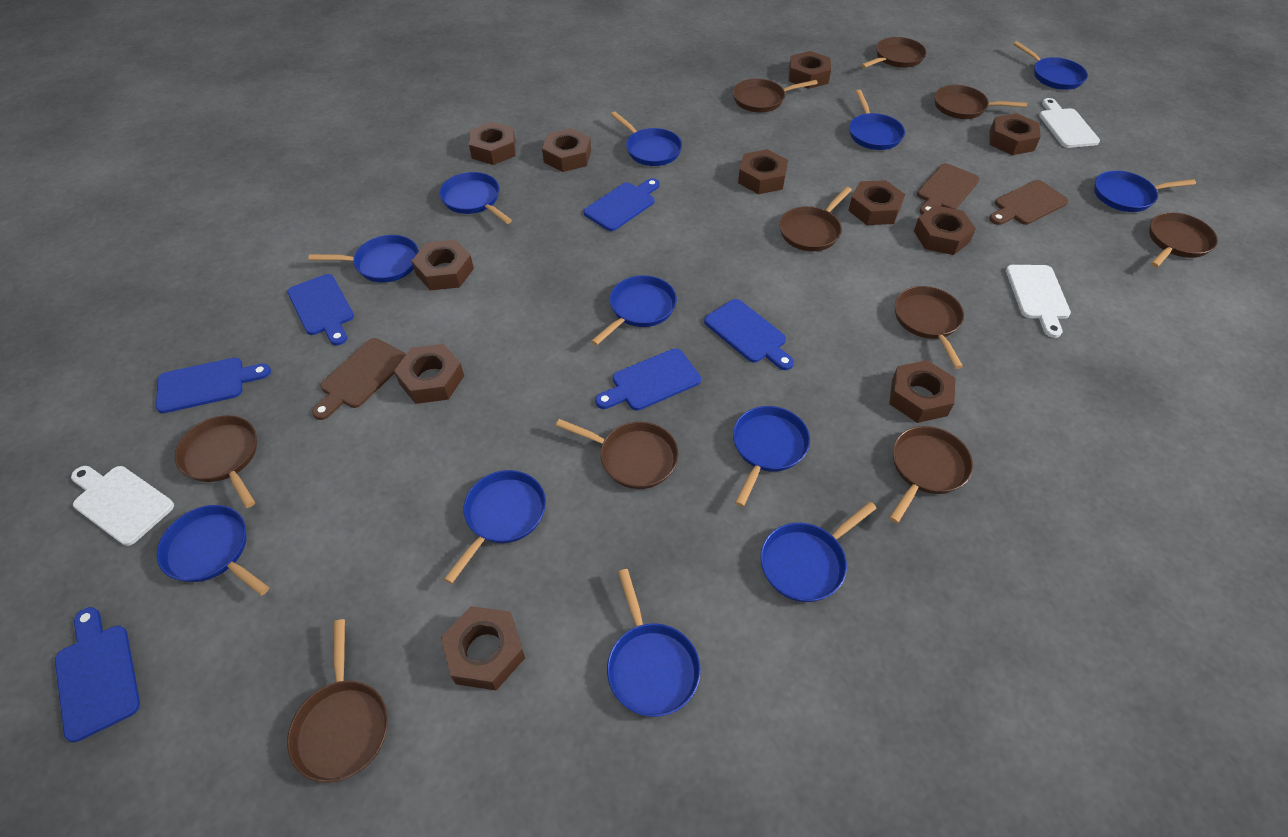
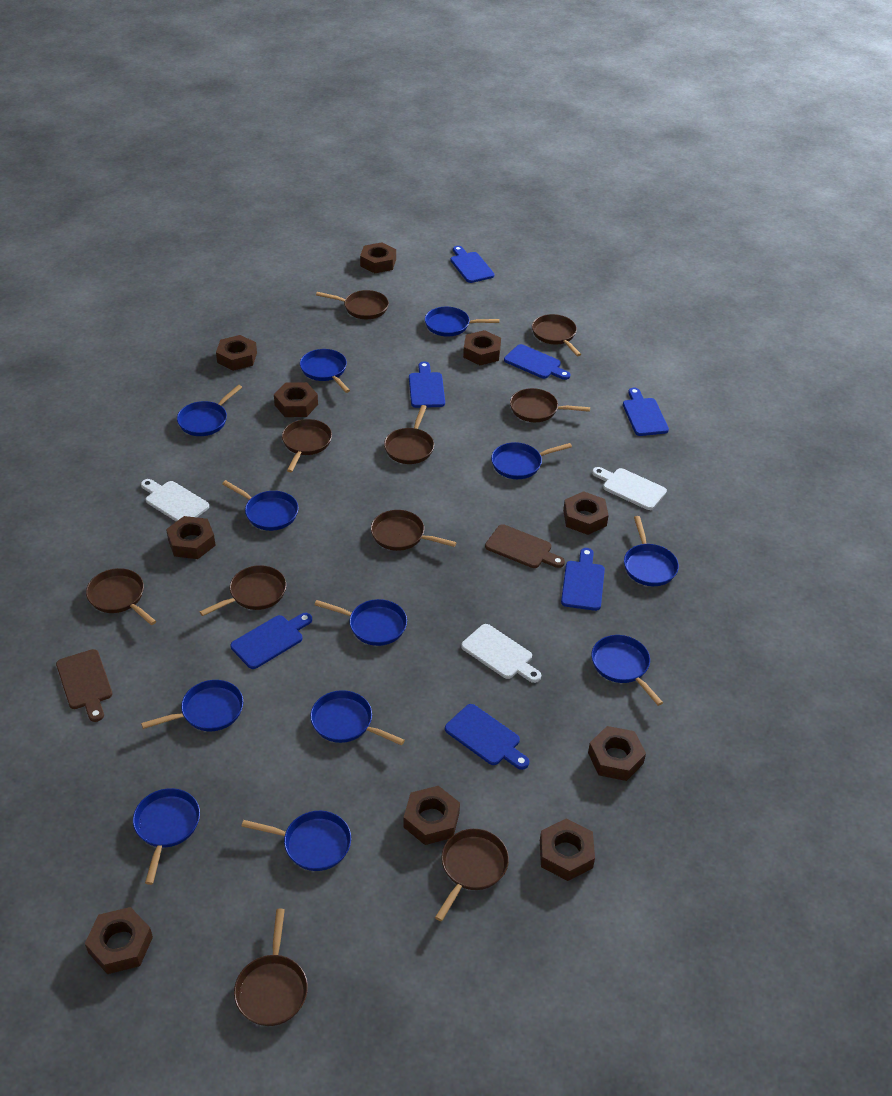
blue cutting board: [55,607,140,742] [156,357,271,413] [287,274,354,345] [584,178,660,231] [595,348,701,411] [704,299,794,370] = 6 -> [230,613,312,669] [409,361,445,408] [445,704,529,770] [450,246,494,283] [504,344,570,380] [561,548,605,611] [623,388,669,436] = 7
brown cutting board: [312,338,406,420] [917,163,980,214] [989,180,1069,225] = 3 -> [56,649,112,722] [485,524,565,568] = 2
brown nut: [394,344,464,404] [412,240,474,290] [441,606,525,690] [469,122,515,165] [542,128,591,172] [738,149,788,194] [789,51,831,89] [848,180,905,225] [889,360,956,423] [914,205,976,255] [989,113,1041,155] = 11 -> [85,907,153,974] [166,516,216,559] [216,335,257,371] [274,382,318,417] [360,242,396,273] [404,786,460,845] [463,330,501,365] [540,818,595,881] [563,491,609,535] [588,726,646,781] = 10

